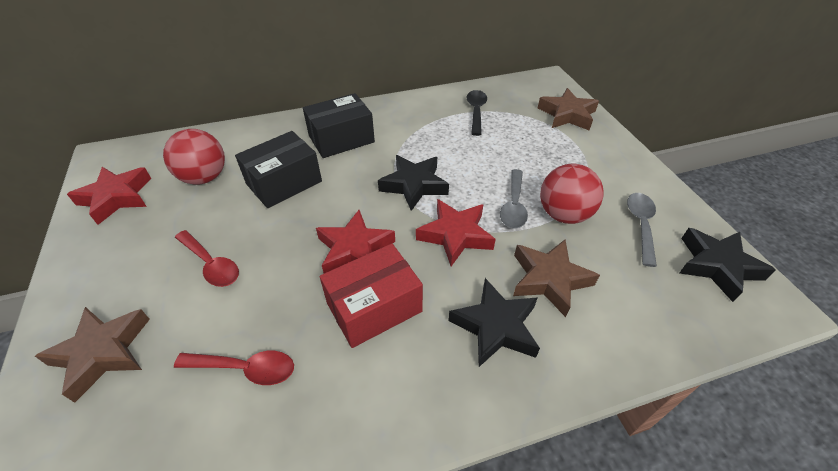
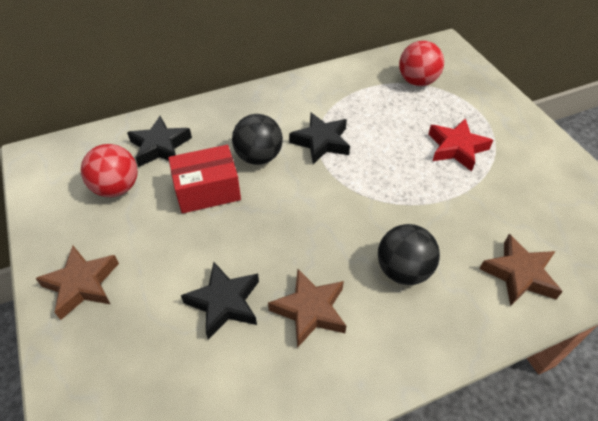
black ball: none = 0 -> [232,114,283,165] [378,224,440,285] = 2
black box: [235,131,322,208] [303,93,375,158] = 2 -> none = 0
black spoon: [466,90,487,136] = 1 -> none = 0
grey spoon: [500,169,528,228] [627,193,657,267] = 2 -> none = 0
red spoon: [174,351,294,385] [175,230,239,287] = 2 -> none = 0
red star: [67,167,151,225] [316,210,395,273] [416,199,496,266] = 3 -> [428,118,493,171] = 1

